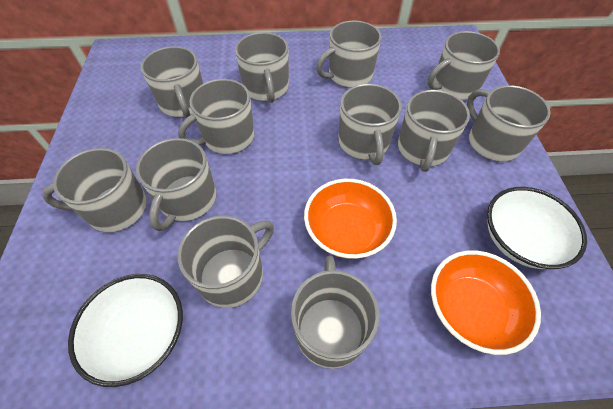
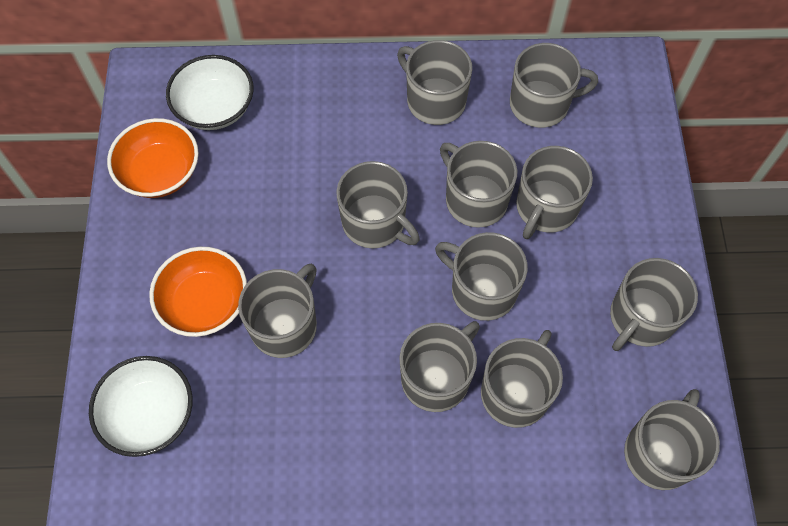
grey mug: [42,148,147,232] [136,138,217,231] [141,46,203,118] [178,79,254,154] [178,216,274,308] [235,32,289,103] [291,256,379,369] [316,21,382,88] [338,84,402,165] [398,90,470,172] [427,31,500,100] [467,85,551,161] = 12 -> [238,264,317,358] [336,161,420,248] [397,40,472,125] [399,321,480,412] [435,232,528,321] [440,141,517,228] [481,330,563,428] [510,43,598,128] [516,146,593,239] [610,258,698,351] [624,389,720,490] = 11

